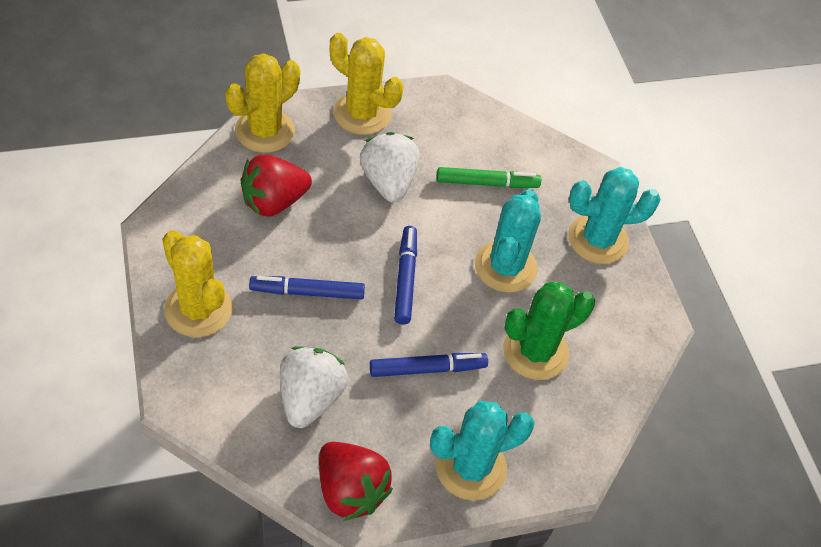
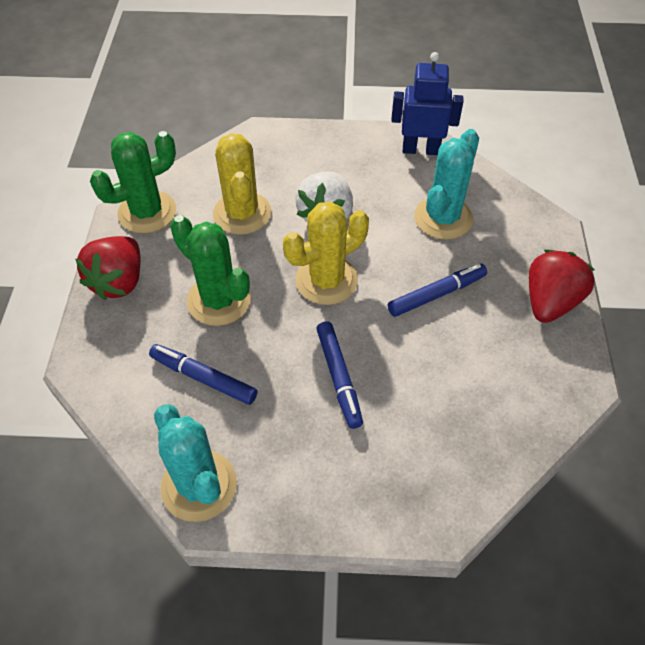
blue robot: none = 0 -> [391,52,464,155] = 1
green cactus: [503,282,595,380] = 1 -> [90,131,176,233] [170,215,251,326] = 2
green marker: [437,167,541,188] = 1 -> none = 0
turquoise cactus: [430,401,535,500] [475,189,541,293] [568,167,661,264] = 3 -> [154,404,237,522] [414,129,479,240] = 2
white strawberry: [280,347,348,428] [360,132,419,203] = 2 -> [295,172,353,222] = 1
yellow cactus: [162,230,233,337] [225,53,300,153] [329,33,403,135] = 3 -> [213,133,271,235] [283,201,369,305] = 2

